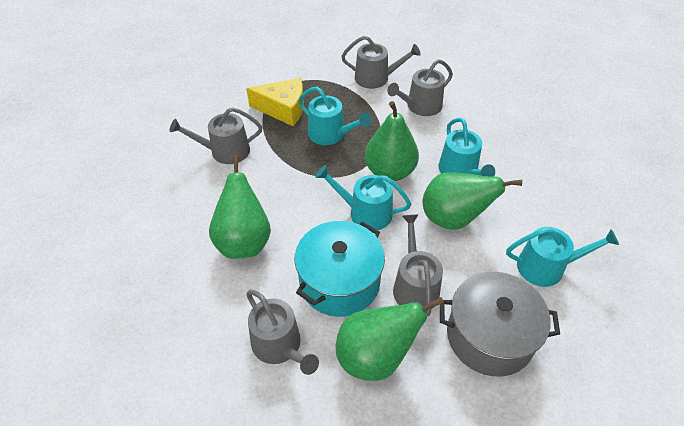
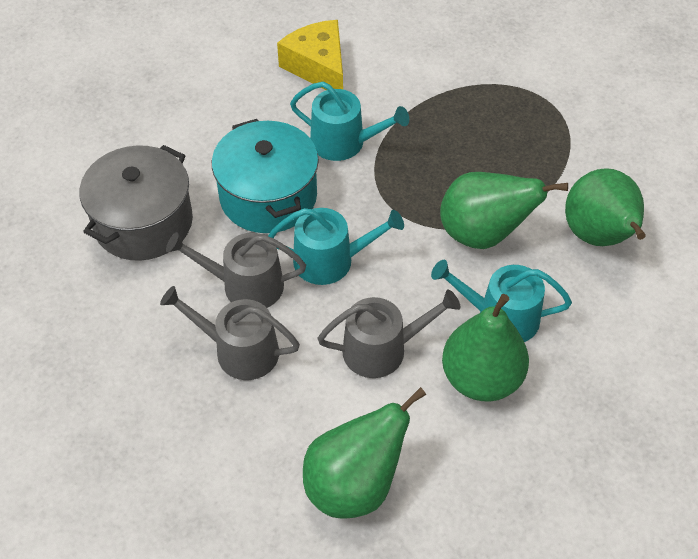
grey watering can: [170,107,262,164] [246,290,319,375] [341,36,421,89] [387,59,453,116] [393,214,443,316] = 5 -> [160,286,300,380] [166,232,306,308] [318,289,461,378] = 3
turquoise watering can: [298,87,371,145] [315,165,411,230] [439,118,495,177] [506,227,619,287] = 4 -> [268,208,404,285] [290,82,409,161] [431,260,572,342] = 3

